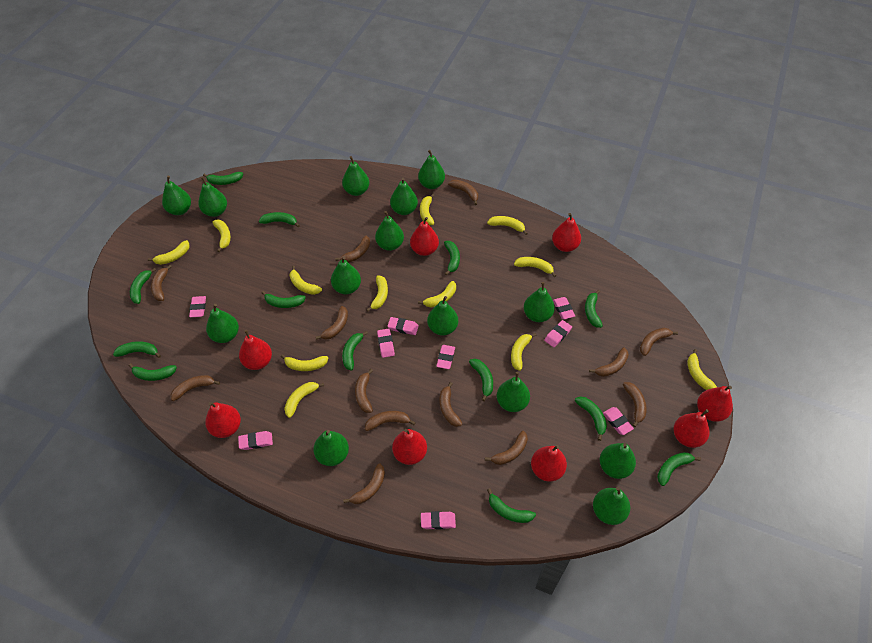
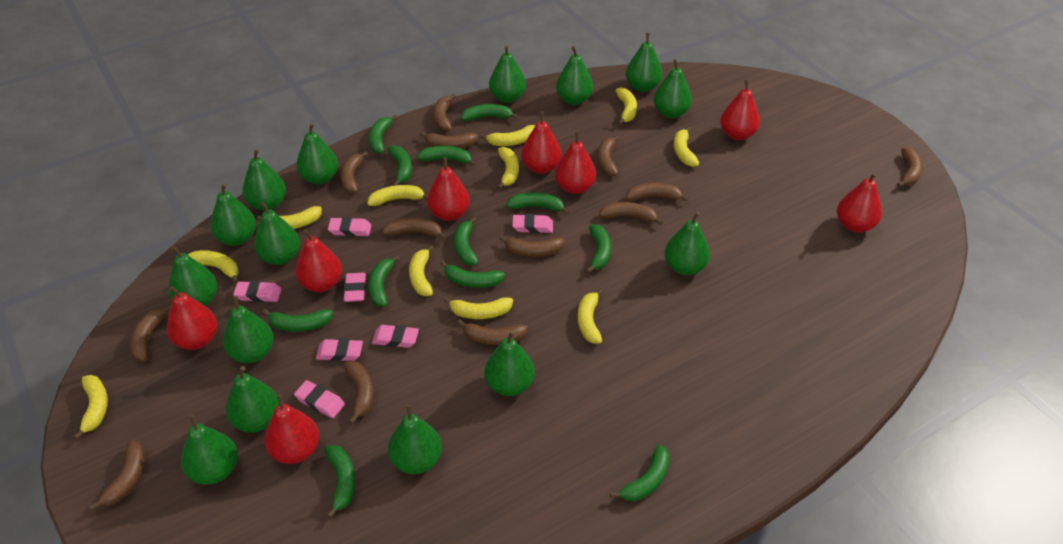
green banana: [113,341,161,358] [129,364,177,381] [130,268,156,304] [203,172,243,185] [259,212,300,227] [262,291,306,308] [342,331,368,370] [444,241,460,276] [469,359,493,401] [487,488,536,523] [575,396,607,441] [585,290,603,328] [657,452,701,486] = 13 -> [262,309,333,332] [324,445,355,518] [368,255,400,306] [369,115,398,154] [387,145,412,186] [417,146,476,166] [440,261,505,288] [454,217,478,265] [461,104,518,121] [507,192,569,214] [586,224,611,273] [610,444,670,501] = 12
green pear: [162,176,191,215] [198,177,227,217] [206,304,239,343] [313,430,349,466] [331,257,361,294] [342,156,369,196] [375,211,404,251] [390,178,418,215] [418,150,445,189] [427,296,458,336] [497,372,530,412] [524,282,555,322] [593,487,630,525] [600,443,636,479] = 14 -> [168,246,217,306] [181,415,238,485] [211,183,256,246] [223,296,274,363] [226,366,279,433] [243,149,286,211] [254,202,300,265] [296,123,338,184] [388,404,442,474] [484,331,535,396] [489,45,526,103] [556,46,593,105] [626,32,663,92] [654,59,692,118] [664,212,710,275] = 15
pink eraser: [189,296,206,317] [238,431,273,450] [377,329,395,358] [388,317,419,335] [421,511,456,530] [437,345,455,369] [544,320,572,347] [553,297,575,319] [603,407,634,435] = 9 -> [233,281,282,302] [294,380,345,418] [316,339,363,361] [328,217,371,237] [344,273,366,302] [372,325,419,348] [512,214,553,233] = 7
yellow banana: [148,240,190,265] [212,220,231,252] [281,354,328,371] [284,382,324,418] [290,266,322,295] [366,275,388,312] [418,281,456,307] [420,194,435,225] [487,216,528,235] [511,333,537,371] [514,257,556,277] [687,349,717,390] = 12 -> [73,375,108,440] [188,250,239,283] [257,206,322,229] [367,185,428,206] [409,245,434,296] [443,297,513,319] [480,125,535,146] [497,147,519,189] [578,288,604,344] [616,87,637,125] [674,126,699,167] = 11

